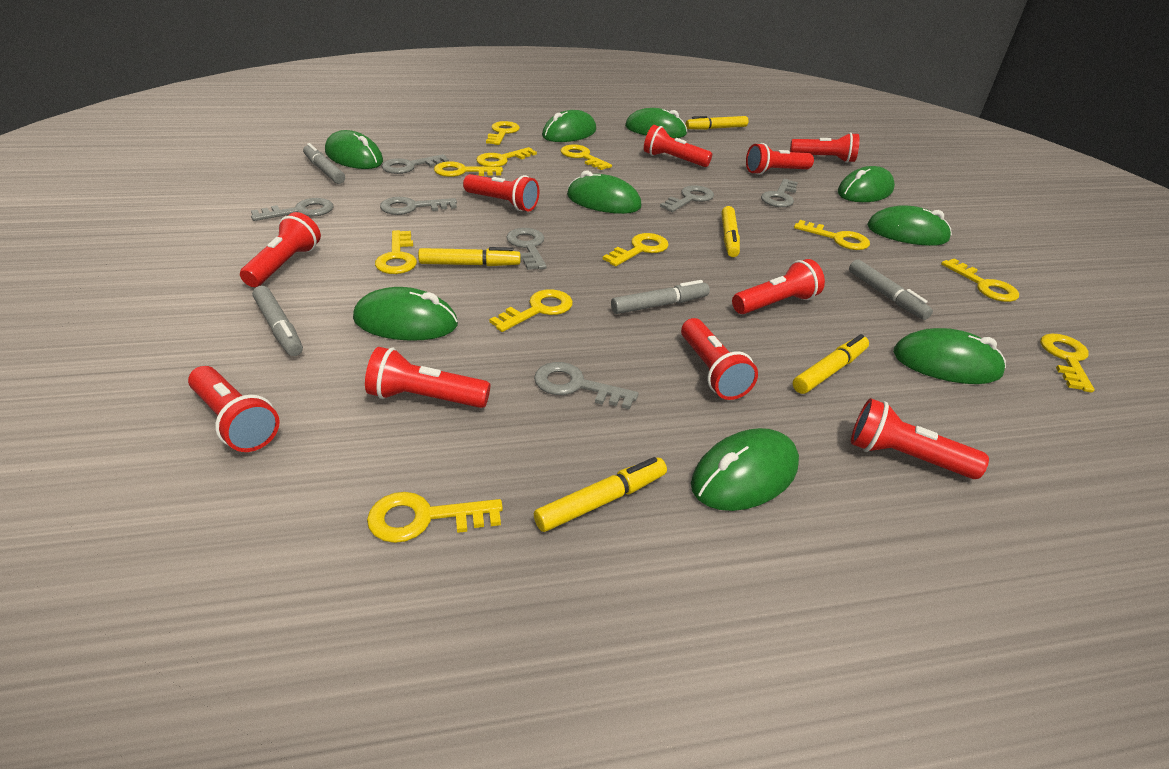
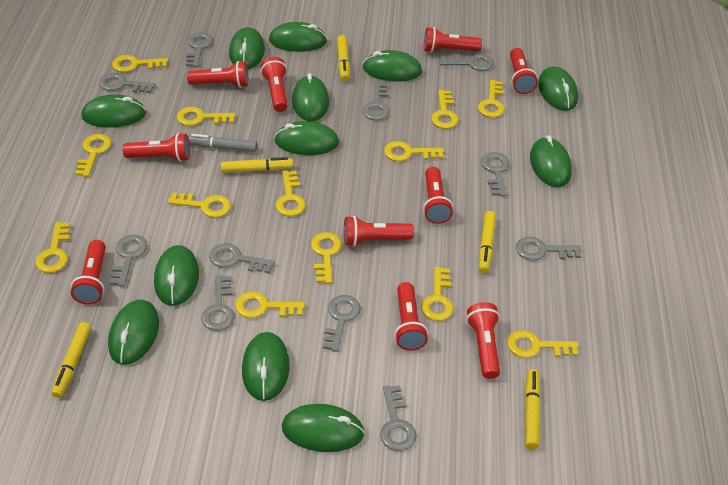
green mouse: [325,130,383,169] [353,287,458,341] [542,110,596,142] [567,171,642,214] [625,108,687,138] [691,428,799,511] [838,166,895,202] [867,205,952,246] [893,328,1006,384] = 9 -> [82,94,146,128] [108,300,159,365] [154,245,199,306] [229,27,265,69] [242,332,290,401] [269,22,327,52] [274,121,339,155] [282,404,365,452] [292,73,329,122] [363,50,422,82] [530,135,572,187] [538,67,578,111] = 12
grey key: [251,198,334,221] [380,197,457,215] [382,154,449,174] [506,228,547,270] [534,362,638,409] [660,185,714,212] [761,179,798,207] = 7 -> [99,73,155,93] [110,235,148,287] [186,32,213,67] [201,275,234,331] [209,243,275,273] [323,295,361,352] [363,82,390,120] [380,385,417,451] [439,54,494,71] [481,152,510,196] [516,237,581,261] = 11
grey marker: [252,286,303,356] [303,143,345,184] [611,280,710,314] [849,260,933,320] = 4 -> [188,134,257,152] = 1
yellow key: [367,492,503,543] [375,230,417,274] [434,161,503,177] [476,147,537,167] [486,121,520,145] [489,289,573,332] [561,144,612,170] [603,233,669,266] [794,220,870,250] [941,259,1019,302] [1040,333,1095,393] = 11 -> [35,222,71,273] [75,134,111,177] [112,55,168,72] [168,192,231,218] [177,107,236,126] [235,292,305,318] [276,171,306,216] [311,232,342,284] [384,141,444,161] [421,267,454,321] [431,90,459,129] [478,80,505,118] [507,330,579,358] = 13

